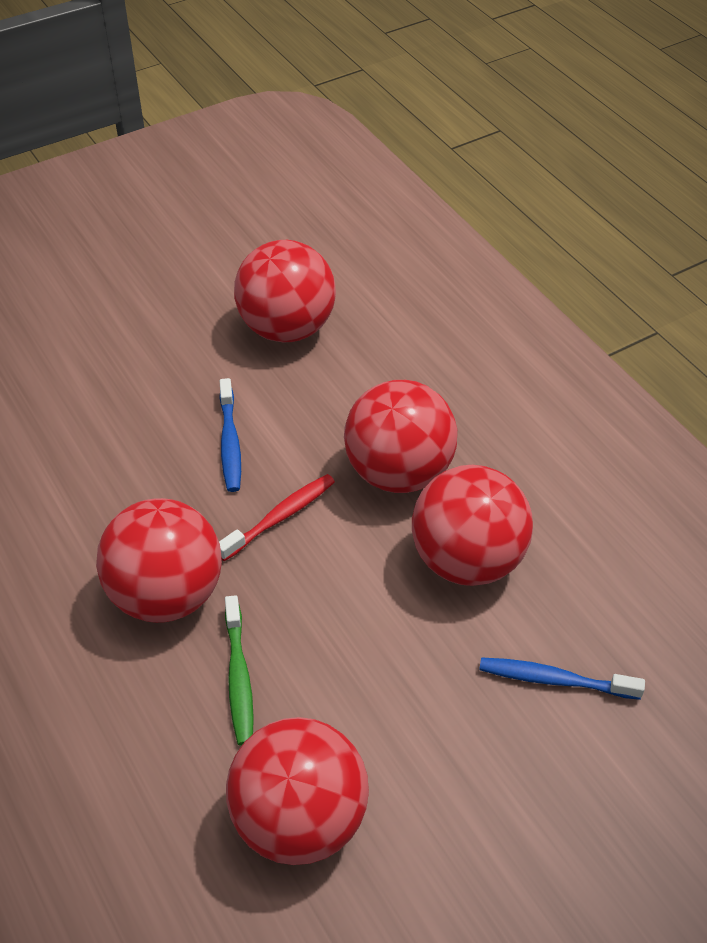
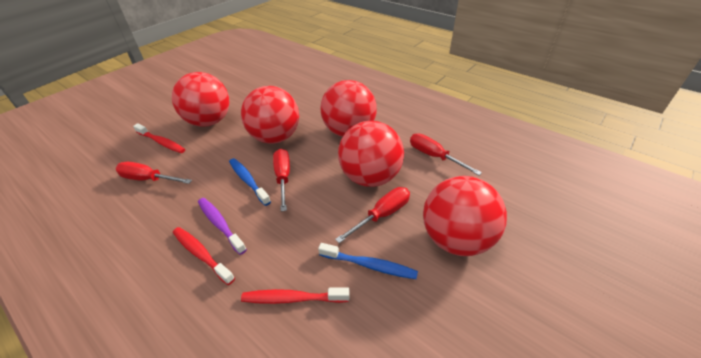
green toothbrush: [225,595,254,746] = 1 -> none = 0
purple toothbrush: none = 0 -> [198,198,247,255] = 1
red screwdriver: none = 0 -> [115,162,192,184] [273,149,290,211] [335,187,410,243] [410,133,482,175] = 4
red toothbrush: [219,474,335,561] = 1 -> [133,123,185,153] [173,227,235,285] [241,288,350,304] = 3

